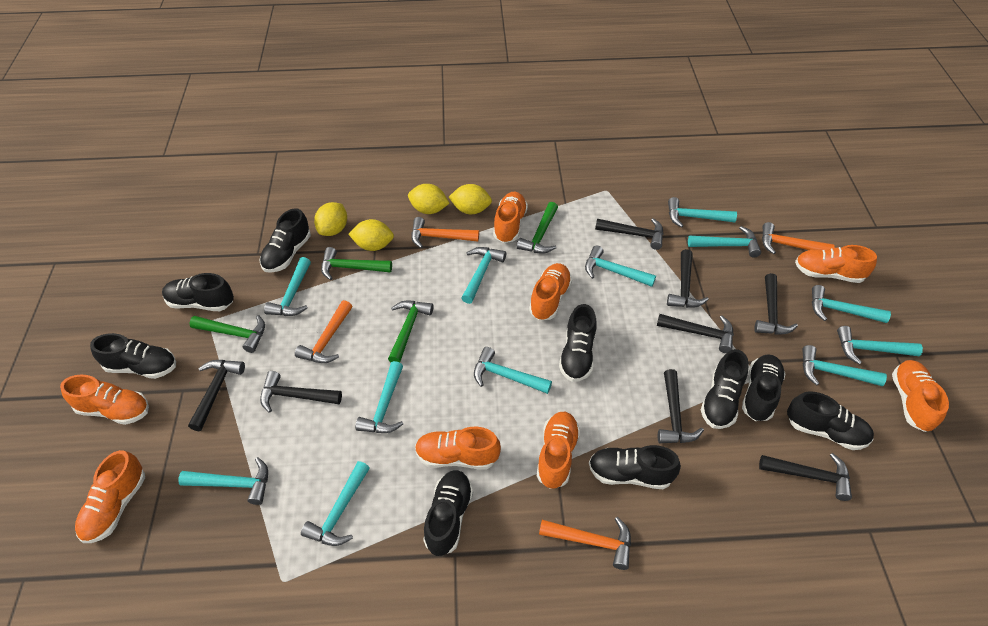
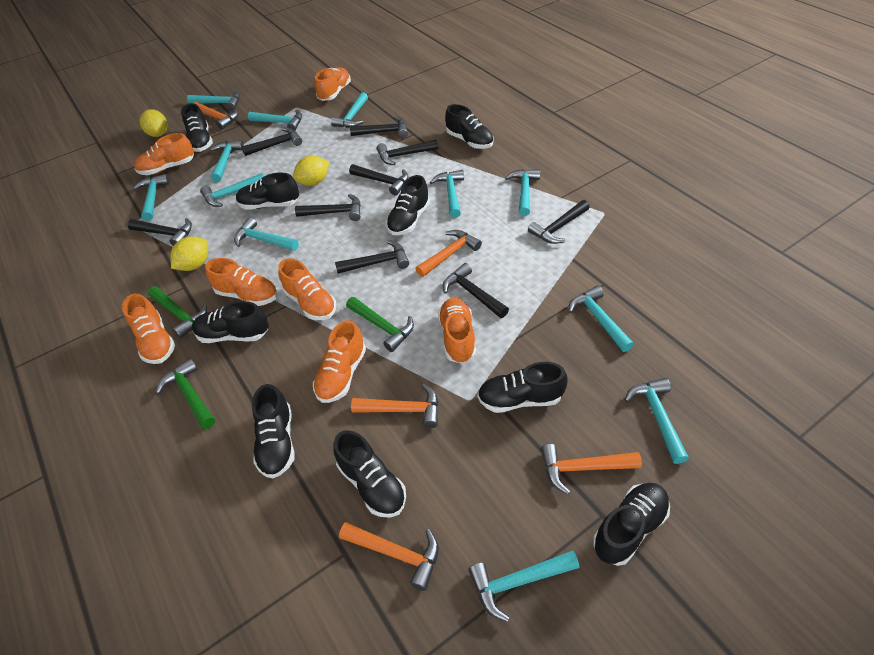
black hammer: [188,360,245,431] [260,371,342,413] [595,218,663,250] [657,314,734,353] [658,369,704,443] [667,249,709,308] [754,273,798,334] [759,453,852,501] = 8 -> [128,218,192,246] [241,127,302,156] [295,194,361,221] [335,240,409,274] [349,164,409,195] [350,116,408,138] [377,140,438,165] [443,263,509,318] [528,200,590,244] = 9
green hammer: [189,315,265,353] [321,247,392,280] [388,301,434,363] [517,202,558,254] = 4 -> [148,286,207,338] [156,358,215,429] [346,297,414,352] = 3
orange hammer: [295,300,352,363] [411,217,479,248] [539,517,631,570] [762,222,834,254] = 4 -> [193,102,238,130] [339,522,439,591] [351,383,438,428] [416,230,482,277] [541,444,642,495] = 5
orange shoe: [60,375,149,425] [75,450,145,543] [415,427,501,470] [493,192,528,243] [529,263,572,320] [537,412,580,489] [795,245,877,283] [892,360,949,432] = 8 -> [122,294,175,364] [134,133,194,175] [205,258,278,306] [278,258,336,320] [313,320,366,403] [315,67,351,101] [438,298,476,364] = 7
yellow lemon: [314,202,347,236] [349,219,394,251] [408,184,449,214] [449,184,492,214] = 4 -> [139,109,168,137] [170,237,208,271] [293,156,329,186] = 3

